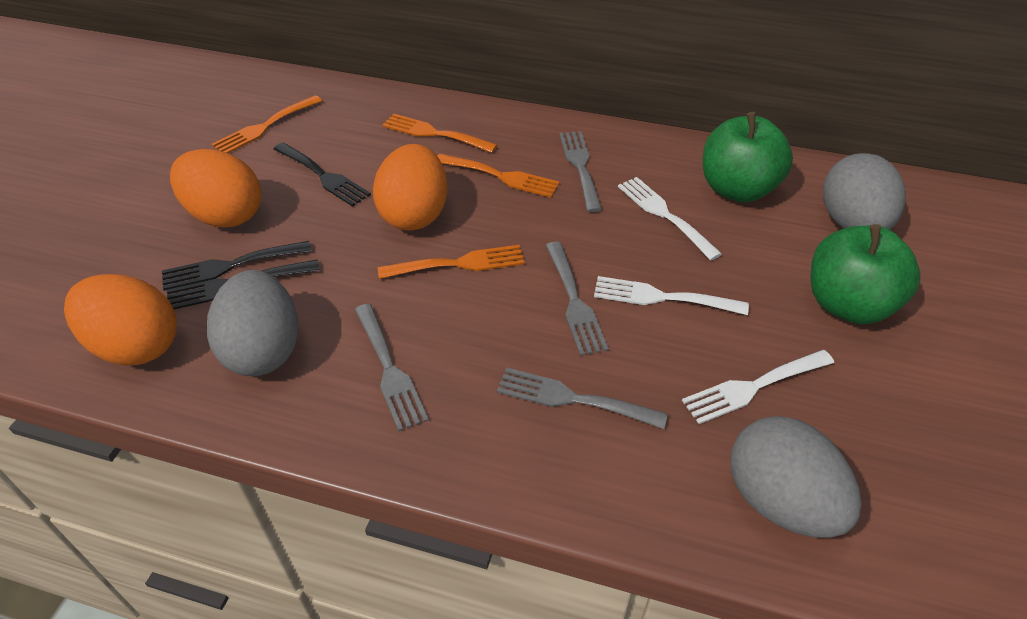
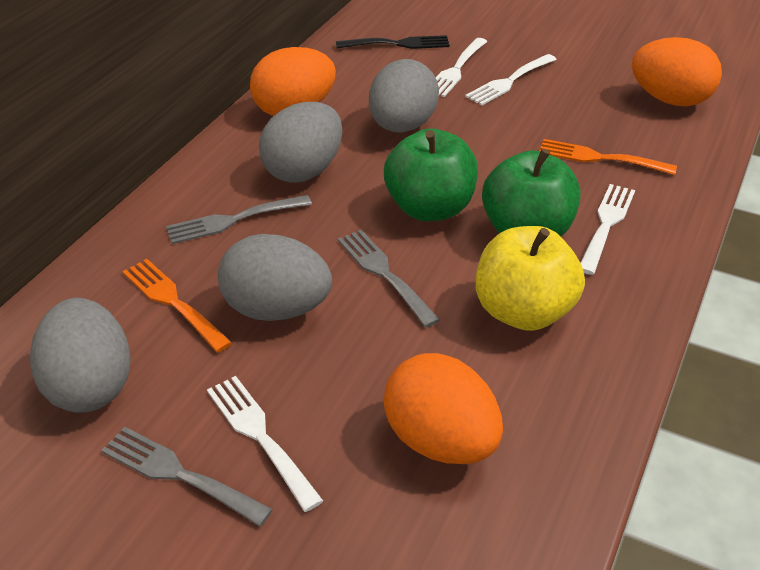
black fork: [162,241,311,291] [167,260,320,309] [274,142,371,207] = 3 -> [336,35,450,49] = 1
grey egg: [207,270,298,376] [731,416,862,538] [823,153,906,230] = 3 -> [30,298,131,413] [218,234,332,321] [259,102,343,183] [369,59,439,133] = 4
grey fork: [354,304,429,431] [497,367,668,429] [546,242,609,356] [559,131,602,212] = 4 -> [101,427,273,526] [166,195,312,244] [338,230,440,327] = 3
orange fork: [212,95,322,153] [378,245,525,279] [382,113,497,153] [437,154,560,198] = 4 -> [122,259,232,353] [539,139,677,175] = 2
white fork: [594,276,749,315] [618,177,722,260] [682,350,834,424] = 3 -> [207,376,323,512] [436,38,487,97] [465,54,557,106] [580,184,635,275] = 4
yellow apple: none = 0 -> [476,226,585,331] = 1

